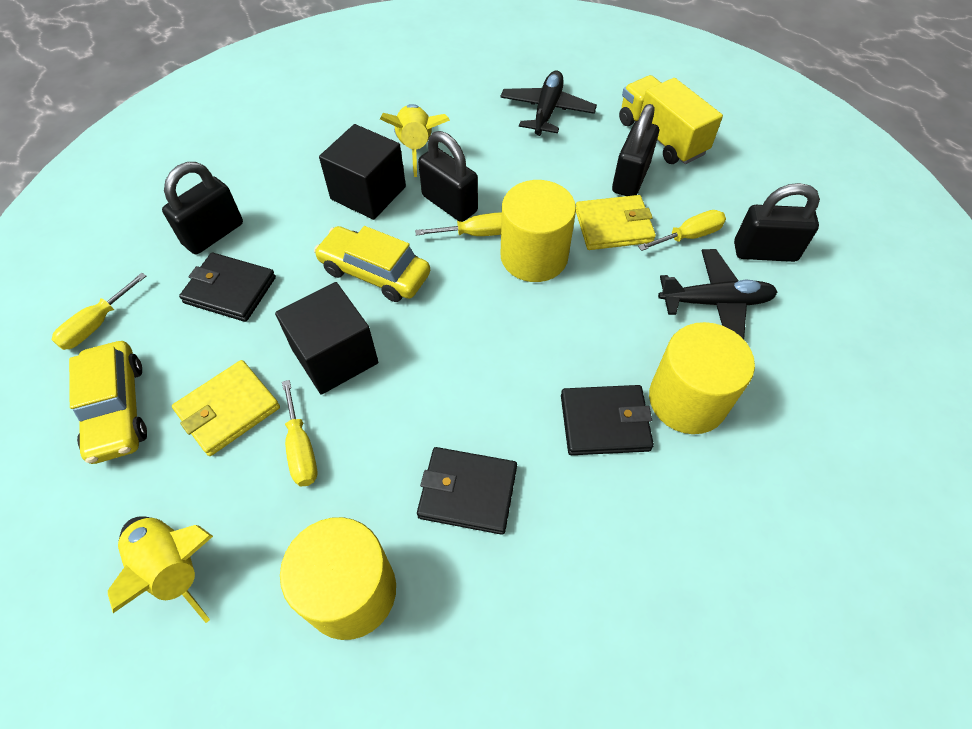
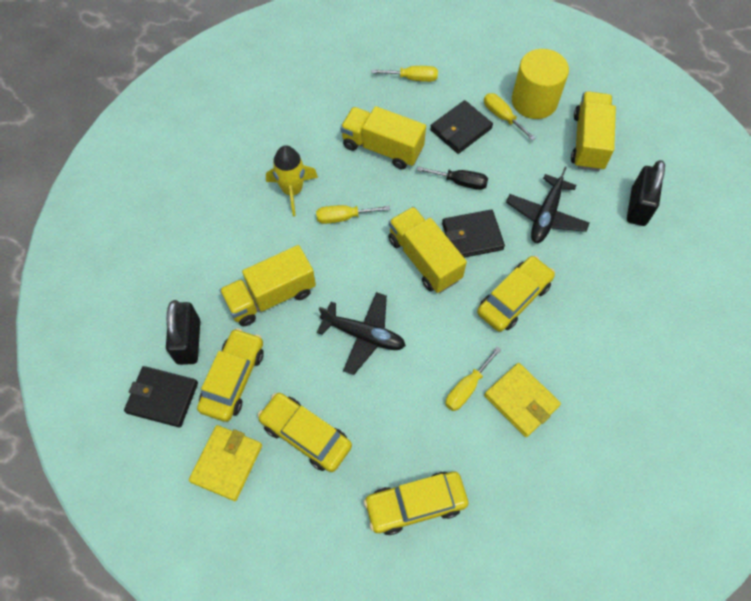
black cube: [275,282,378,395] [319,124,406,220] = 2 -> none = 0
black padlock: [162,162,243,254] [418,131,478,222] [612,104,659,196] [734,183,820,262] = 4 -> [166,300,200,365] [627,160,665,226] = 2
black screwdriver: none = 0 -> [416,166,488,190] = 1
yellow car: [69,341,147,464] [314,226,430,302] = 2 -> [197,328,264,422] [257,393,352,472] [364,472,468,535] [477,256,555,332] = 4
yellow cylinder: [280,517,396,640] [501,180,576,282] [649,322,755,434] = 3 -> [512,49,569,119] = 1
yellow rocket: [108,516,213,623] [380,104,450,177] = 2 -> [266,145,318,216] = 1
yellow truck: [619,75,723,164] = 1 -> [219,245,316,326] [340,106,426,169] [388,207,467,293] [571,91,616,171] = 4

